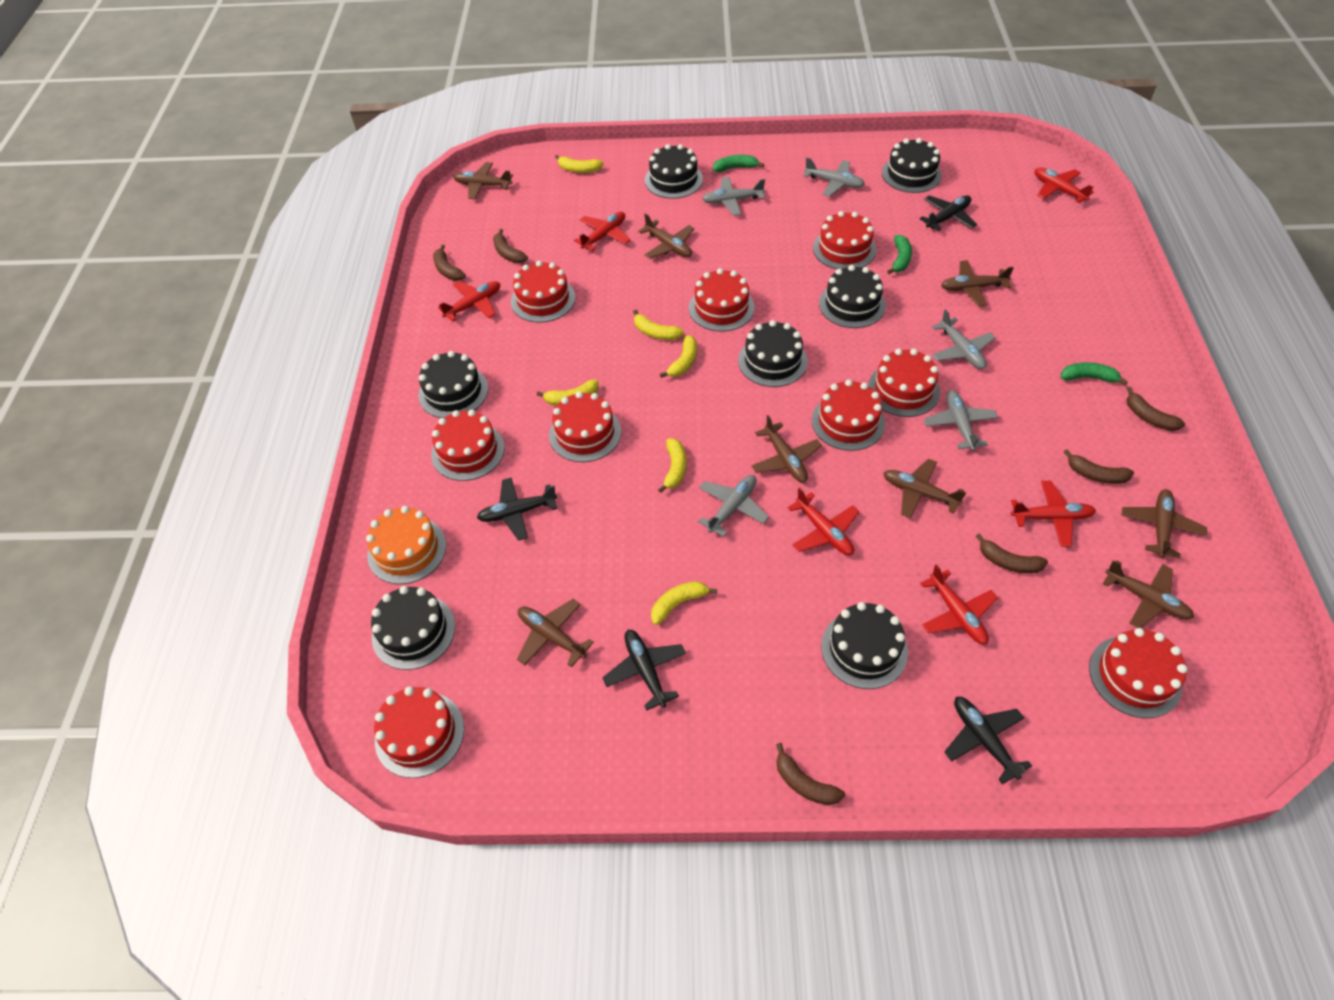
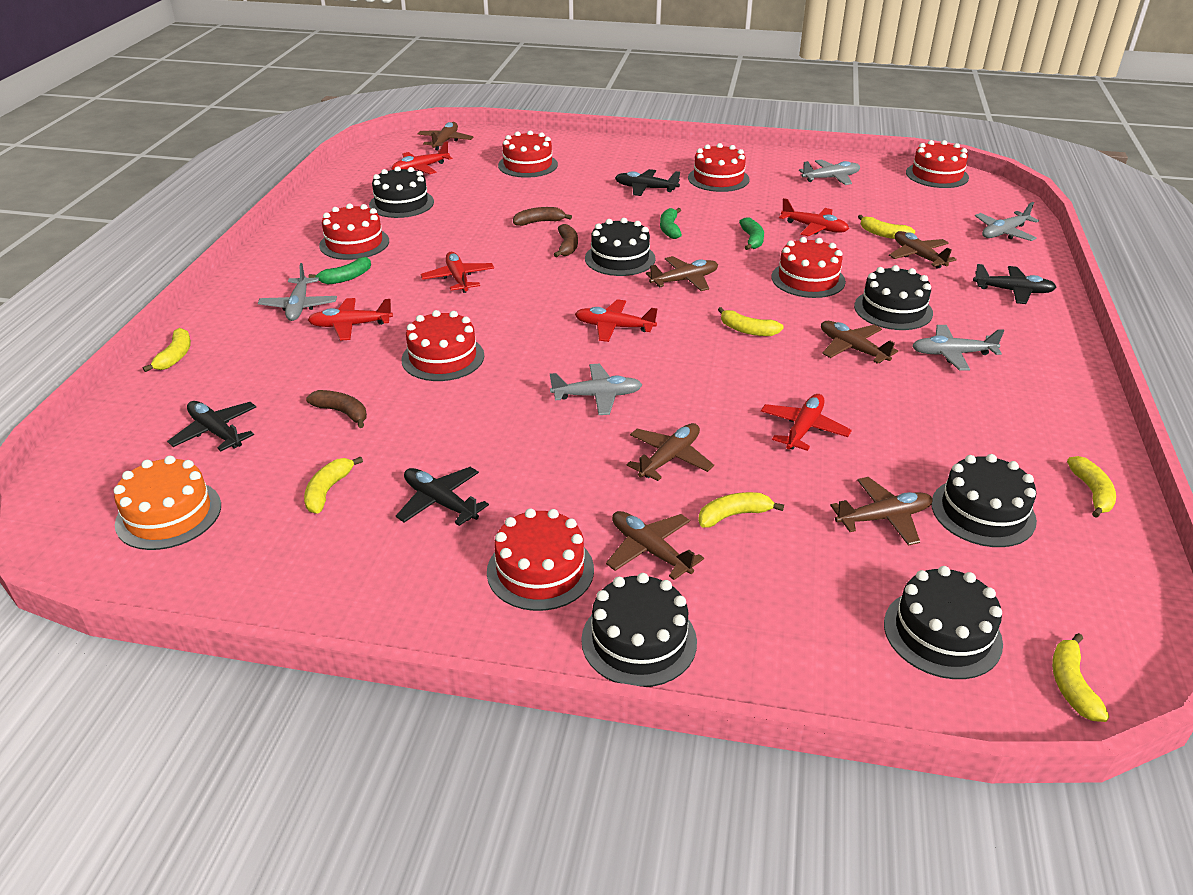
black cake: [371,586,455,670] [418,351,488,418] [645,144,703,199] [738,320,808,387] [819,265,886,328] [821,602,908,689] [882,138,942,193] = 7 -> [369,166,434,218] [581,573,697,687] [585,218,656,276] [854,265,933,330] [884,566,1003,679] [931,454,1037,547] = 6
brown banana: [433,244,466,281] [493,229,528,263] [776,743,845,805] [976,533,1048,573] [1064,449,1134,484] [1127,387,1185,431] = 6 -> [306,390,367,428] [513,207,572,226] [554,224,578,257] = 3
brown plane: [453,162,513,199] [517,599,594,667] [638,213,694,259] [751,415,822,483] [883,459,966,519] [941,260,1014,307] [1103,560,1194,628] [1122,489,1207,559] = 8 -> [418,122,473,150] [606,511,704,580] [627,423,714,481] [646,256,718,291] [821,321,898,364] [830,477,933,546] [889,231,957,269] = 7
red cake: [374,687,464,778] [431,409,505,481] [511,261,575,323] [549,391,621,462] [689,268,755,332] [812,379,885,451] [813,211,876,269] [868,349,940,417] [1089,628,1188,718] = 9 -> [319,203,389,260] [401,310,484,381] [487,508,594,611] [498,130,558,178] [688,143,749,192] [771,237,846,298] [906,140,969,188] = 7
yellow banana: [537,380,599,406] [555,155,604,173] [633,310,684,340] [651,581,717,625] [658,439,686,493] [660,335,697,378] = 6 -> [143,328,191,372] [304,456,363,514] [698,492,784,528] [718,307,784,336] [858,215,915,239] [1052,633,1109,722] [1067,456,1116,518] = 7

